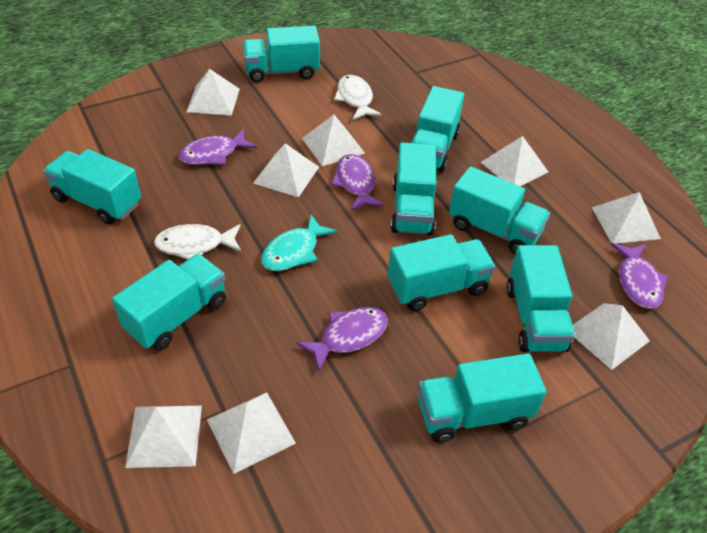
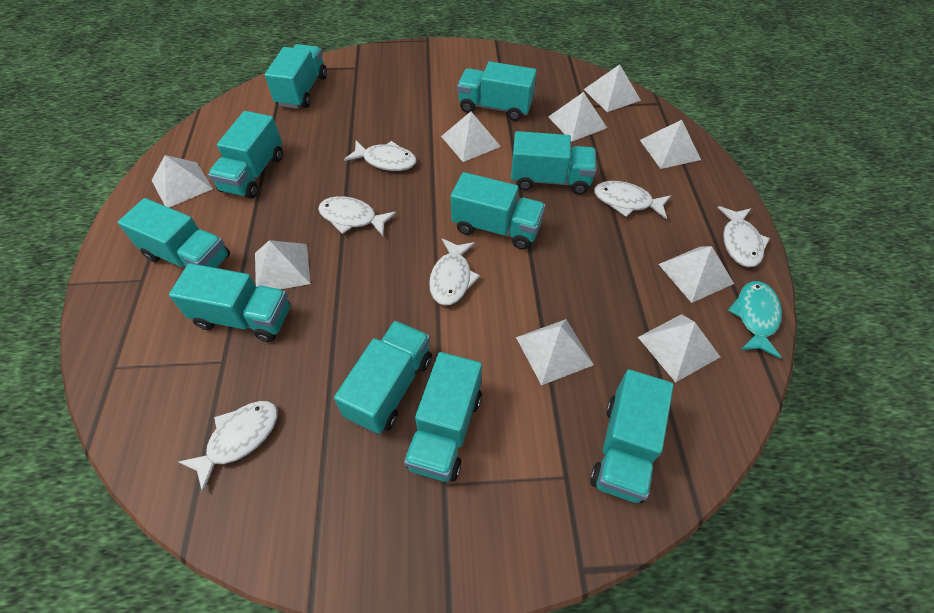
purple fish: [178,129,257,165] [296,307,388,372] [331,154,384,211] [610,243,669,309] = 4 -> none = 0
turquoise truck: [43,149,141,225] [112,254,226,351] [243,26,320,83] [388,234,495,311] [391,142,436,236] [411,86,464,172] [418,353,546,443] [449,166,550,254] [507,245,575,352] = 9 -> [118,198,230,268] [169,263,290,342] [208,111,283,199] [265,44,327,109] [334,321,432,434] [404,352,482,482] [451,172,545,250] [457,62,537,121] [511,131,596,195] [590,369,674,503] = 10
white fish: [154,224,241,260] [334,75,382,120] = 2 -> [178,401,278,492] [318,196,396,236] [344,141,417,171] [429,238,480,306] [594,181,671,219] [718,206,770,267] = 6
white pyramid: [125,406,202,468] [186,69,240,116] [207,392,296,474] [253,143,319,198] [302,115,365,166] [481,136,548,186] [573,303,650,370] [592,192,661,244] = 8 -> [152,155,213,207] [255,240,310,289] [441,112,501,162] [516,319,594,385] [548,92,607,141] [584,64,641,112] [638,314,720,382] [640,120,701,169] [659,246,734,303] = 9

